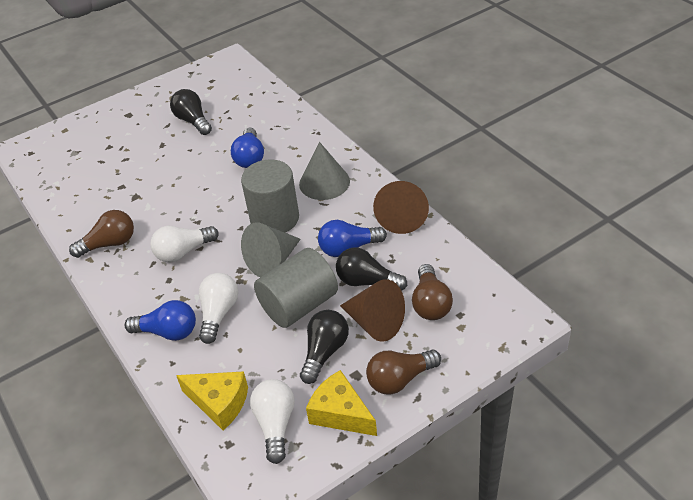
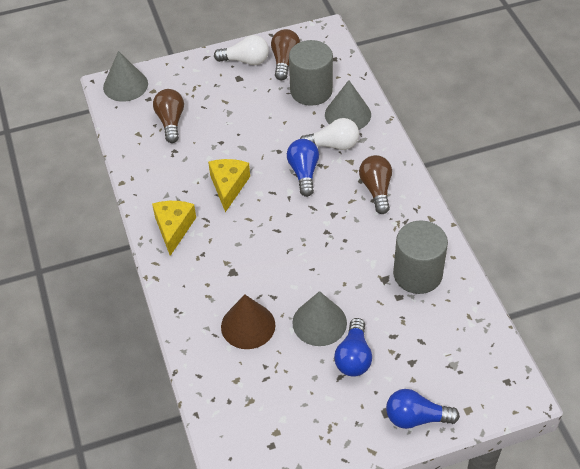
black light bulb: [170,89,212,135] [300,310,349,384] [336,247,407,291] = 3 -> none = 0
brown cone: [340,279,405,342] [373,181,429,234] = 2 -> [221,295,276,349] = 1
grey cone: [241,223,301,277] [299,142,350,200] = 2 -> [103,51,148,102] [292,291,347,346] [325,80,371,130] = 3
white light bulb: [150,226,219,263] [199,273,238,344] [250,379,295,464] = 3 -> [214,35,269,65] [300,118,359,150] = 2

